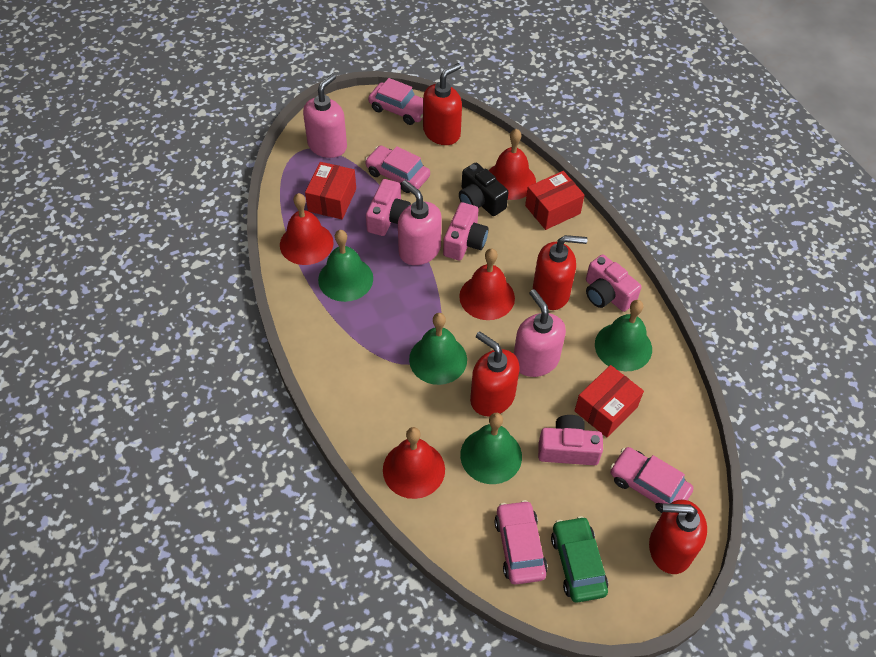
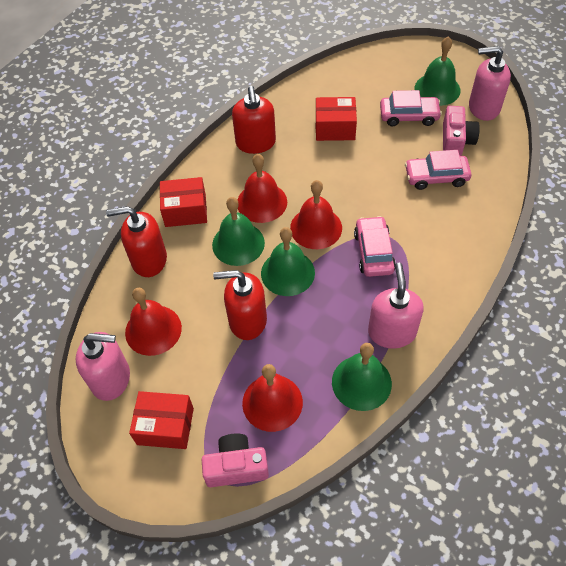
black camera: [459,163,508,216] = 1 -> none = 0
green car: [551,516,608,603] = 1 -> none = 0
pink camera: [366,179,411,236] [443,202,488,261] [538,415,603,465] [586,254,641,312] = 4 -> [202,433,269,487] [443,106,480,156] = 2
pink car: [365,146,430,193] [368,78,423,125] [494,500,548,585] [610,447,693,513] = 4 -> [354,216,396,277] [380,90,442,126] [405,150,472,190] = 3
red soap dispenser: [423,63,462,145] [470,331,519,417] [533,235,588,310] [649,500,707,574] = 4 -> [106,206,167,277] [213,270,267,340] [232,86,276,154] = 3

